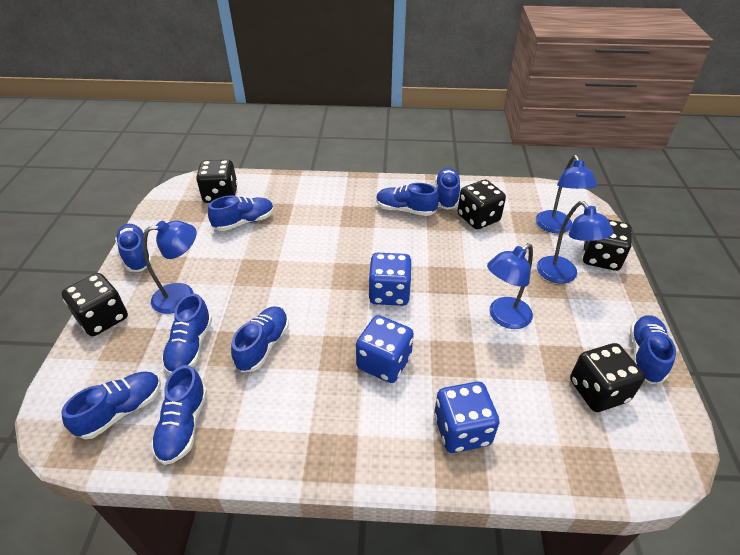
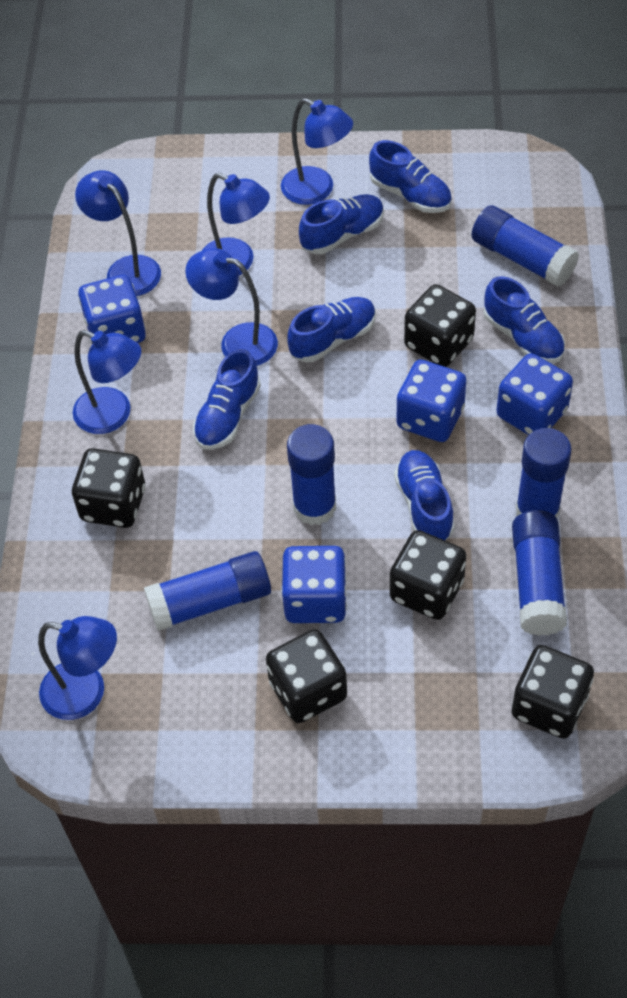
blue dice: [356,315,414,383] [368,253,412,306] [434,382,500,453] = 3 -> [78,275,146,344] [281,546,347,623] [397,360,466,442] [496,353,573,435] = 4
blue glue stick: none = 0 -> [144,551,271,631] [287,424,336,525] [471,205,579,287] [512,510,567,636] [515,428,572,518] = 5
blue lamp: [143,221,197,314] [487,243,533,329] [536,155,597,233] [537,201,613,284] = 4 -> [38,616,117,720] [73,330,141,434] [75,170,161,296] [185,248,278,366] [202,173,270,276] [281,98,353,205] = 6
blue shoe: [61,372,161,439] [115,224,152,272] [151,365,207,465] [162,294,212,374] [208,196,274,231] [231,306,289,372] [376,183,439,216] [435,167,460,210] [630,315,676,384] = 9 -> [193,349,261,450] [287,297,376,362] [299,194,384,254] [369,140,452,213] [394,450,455,541] [484,276,565,364] = 6

